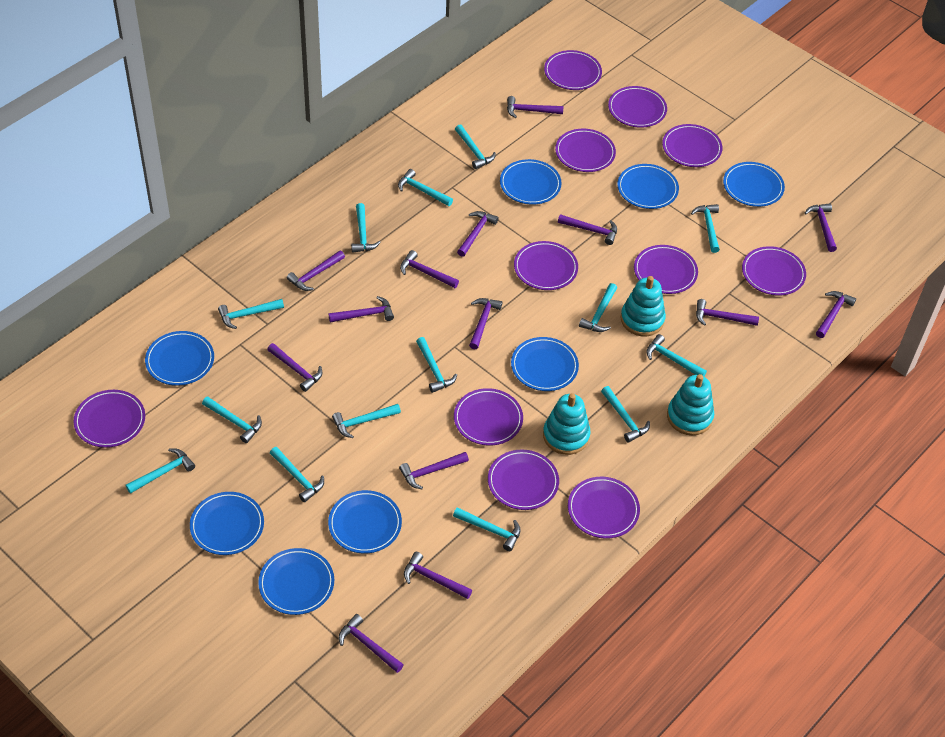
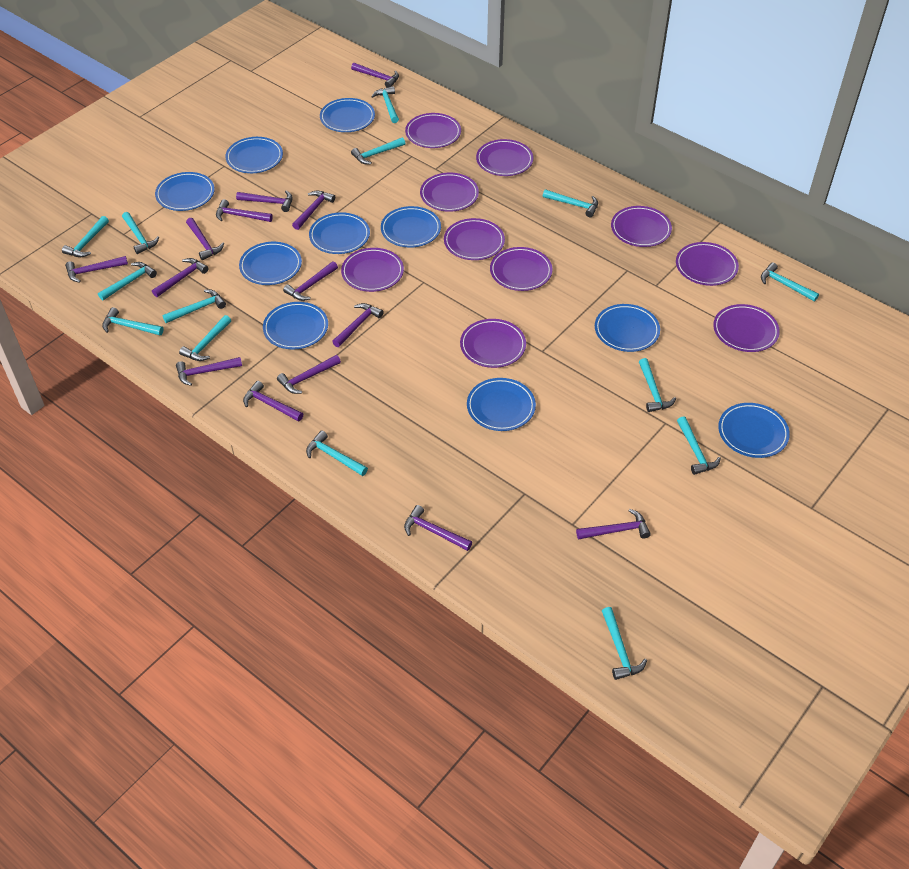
blue plate: [145,331,214,386] [190,492,264,555] [258,548,334,615] [328,490,402,553] [500,159,561,205] [511,337,579,391] [617,164,679,209] [723,162,785,207] = 8 -> [155,172,215,211] [225,137,283,173] [239,242,302,285] [263,302,328,349] [309,212,370,254] [320,98,375,132] [381,206,441,248] [467,378,536,431] [595,304,660,352] [718,403,790,458] = 10
purple plate: [74,390,145,448] [454,388,523,446] [488,450,559,510] [514,241,578,290] [544,50,602,90] [555,129,616,172] [568,477,640,538] [608,86,667,128] [634,245,698,294] [662,124,722,167] [742,246,806,295] = 11 -> [341,248,404,292] [405,113,461,148] [420,173,479,212] [444,218,505,260] [460,319,526,368] [476,139,533,176] [490,247,552,291] [611,206,672,247] [676,242,739,286] [713,304,780,352] = 10
turquoise stacking toy: [543,393,591,455] [621,276,666,336] [667,374,714,435] = 3 -> none = 0

